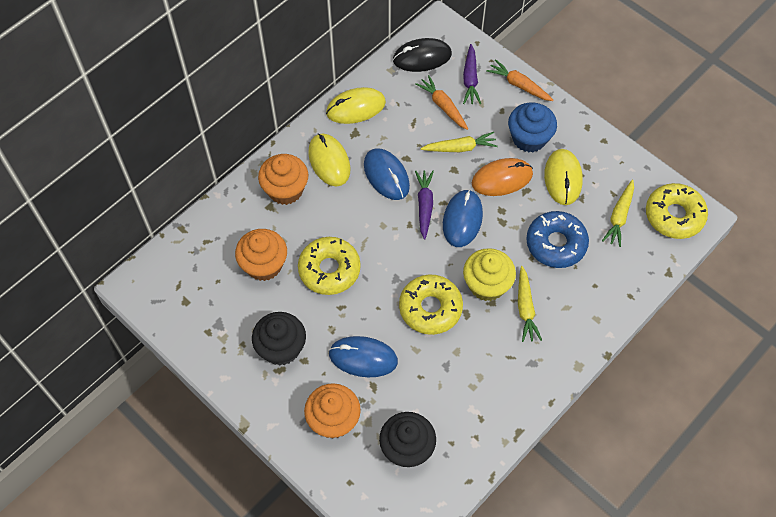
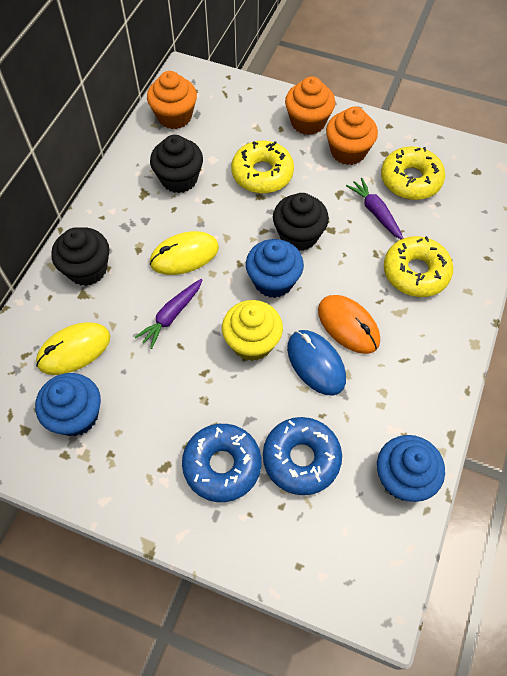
black cupcake: [252,312,306,366] [379,412,436,467] = 2 -> [51,227,109,286] [150,135,203,193] [273,193,329,251] = 3
black mouse: [393,38,452,72] = 1 -> none = 0
blue cupcake: [508,102,557,152] = 1 -> [35,373,101,436] [246,239,304,298] [377,435,445,502] = 3
blue donut: [526,211,589,268] = 1 -> [182,424,261,502] [263,417,342,495] = 2
blue mouse: [329,336,398,377] [364,148,410,200] [443,189,483,247] = 3 -> [287,330,346,395] = 1
orange carrot: [415,75,468,130] [486,59,553,101] = 2 -> none = 0
yellow carrot: [420,132,498,152] [518,266,542,342] [602,180,634,247] = 3 -> none = 0
yellow mouse: [308,133,350,186] [326,87,386,124] [544,149,583,205] = 3 -> [36,322,110,375] [150,231,219,275] = 2

